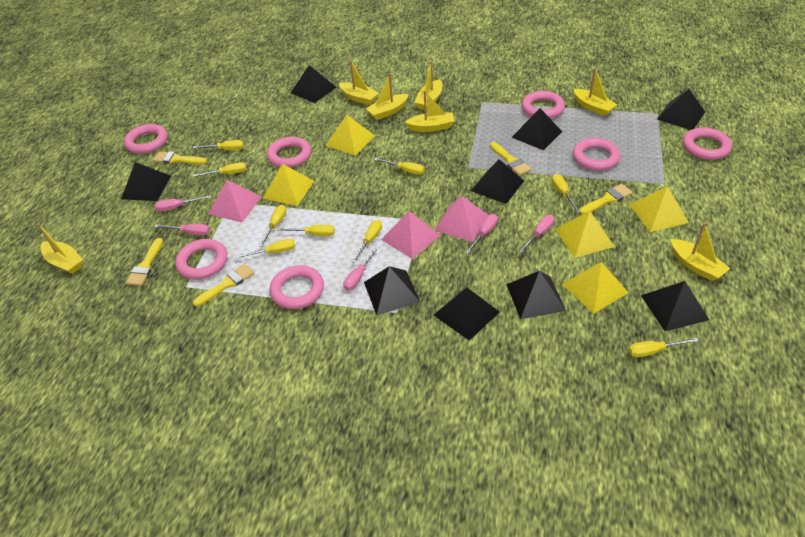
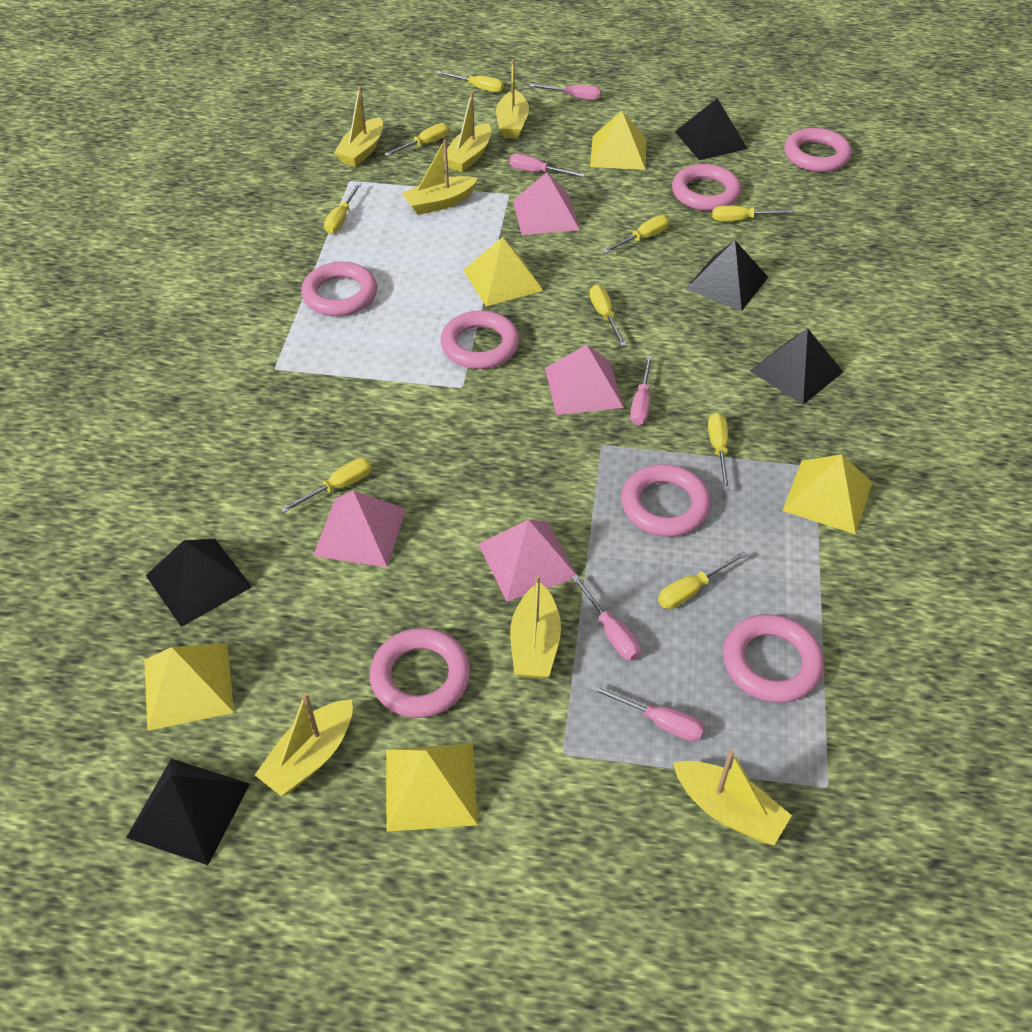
black pyramid: [121,162,171,201] [291,65,336,103] [364,266,421,315] [434,288,500,341] [471,159,524,204] [506,271,566,319] [512,108,562,150] [641,281,709,331] [657,89,705,130] = 9 -> [126,759,250,865] [146,538,252,627] [675,98,748,160] [686,240,768,311] [750,328,843,405] = 5
pink pyramid: [208,180,261,222] [381,211,440,259] [434,196,488,242] = 3 -> [313,490,406,567] [478,519,577,602] [513,172,580,235] [545,344,624,415] = 4
yellow brush: [126,238,163,286] [153,151,207,164] [193,264,254,306] [490,142,531,176] [579,184,633,214] = 5 -> none = 0

